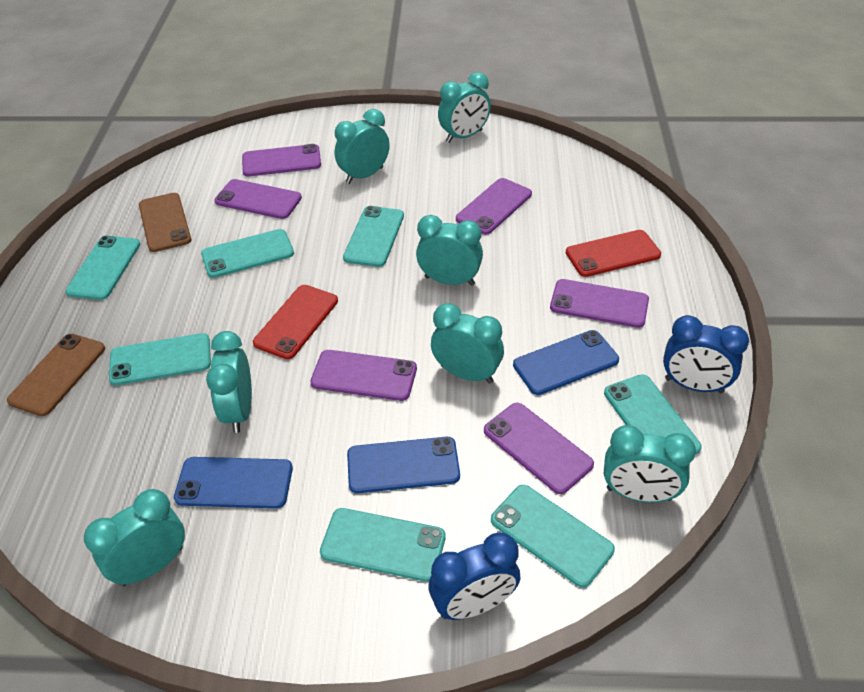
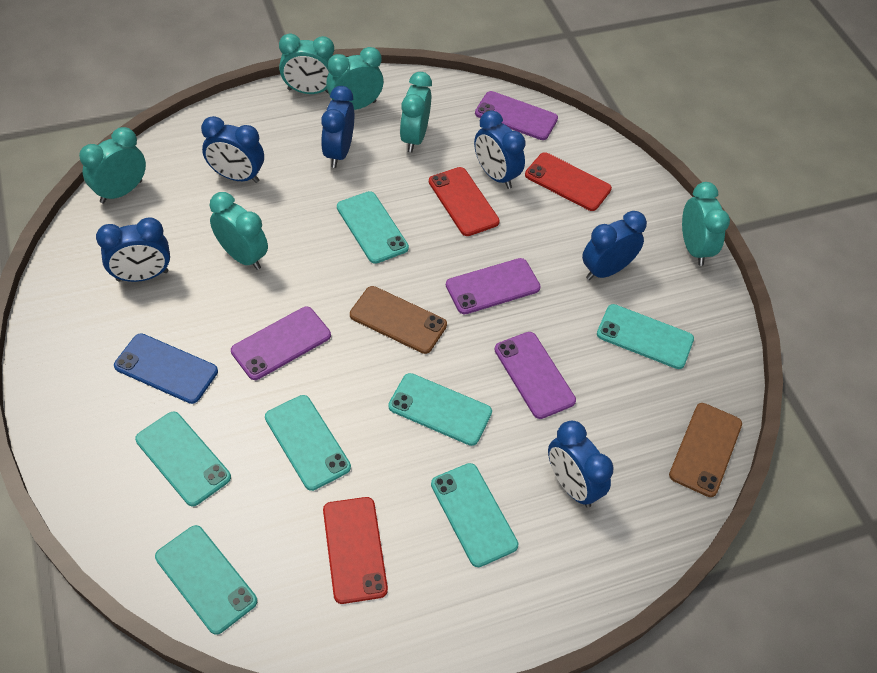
blue clock: [429,532,521,620] [663,315,749,393] = 2 -> [96,217,170,282] [201,116,264,183] [321,86,354,168] [474,110,526,189] [548,421,614,508] [582,211,647,280] = 6
blue phone: [174,457,293,509] [347,437,460,493] [513,330,619,395] = 3 -> [114,333,218,404] = 1
purple phone: [214,179,302,219] [242,144,321,176] [310,350,417,401] [456,178,532,235] [484,403,594,494] [550,279,649,328] = 6 -> [231,307,331,380] [446,258,541,314] [475,91,558,140] [495,332,576,419] = 4
red phone: [253,285,338,359] [566,230,661,277] = 2 -> [323,497,388,604] [429,167,500,236] [525,152,612,211] = 3
turquoise clock: [84,489,185,586] [206,331,252,433] [334,109,390,184] [416,215,483,286] [431,303,504,384] [438,72,491,143] [604,425,696,503] = 7 -> [79,127,146,203] [210,192,268,270] [279,33,334,94] [326,47,384,110] [400,72,432,153] [682,182,730,266] = 6

